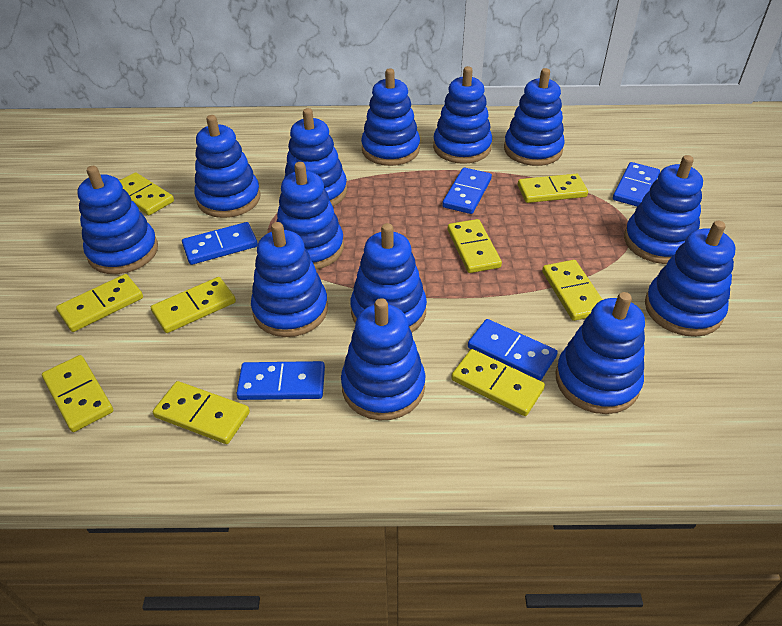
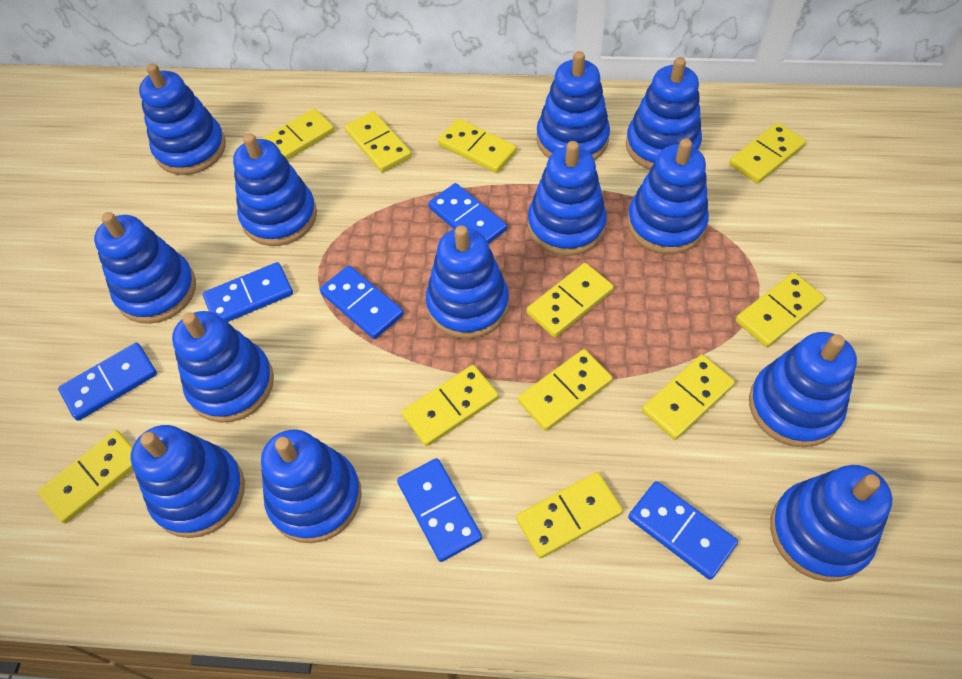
blue domino: [182,222,258,265] [236,361,325,400] [442,167,492,214] [468,319,558,381] [613,162,660,207] = 5 -> [58,343,157,421] [203,262,293,322] [320,266,404,339] [397,458,482,562] [428,183,507,244] [628,481,738,580] = 6
yellow domino: [42,355,113,432] [56,274,143,332] [119,172,174,215] [151,277,236,333] [153,381,250,444] [448,219,502,273] [451,349,545,416] [518,174,588,203] [542,260,603,321] = 9 -> [38,430,133,524] [261,108,335,160] [345,111,412,172] [402,365,499,446] [438,118,517,173] [516,472,623,558] [518,349,613,431] [527,263,614,337] [642,355,735,440] [729,122,806,184] [736,273,825,347] = 11

